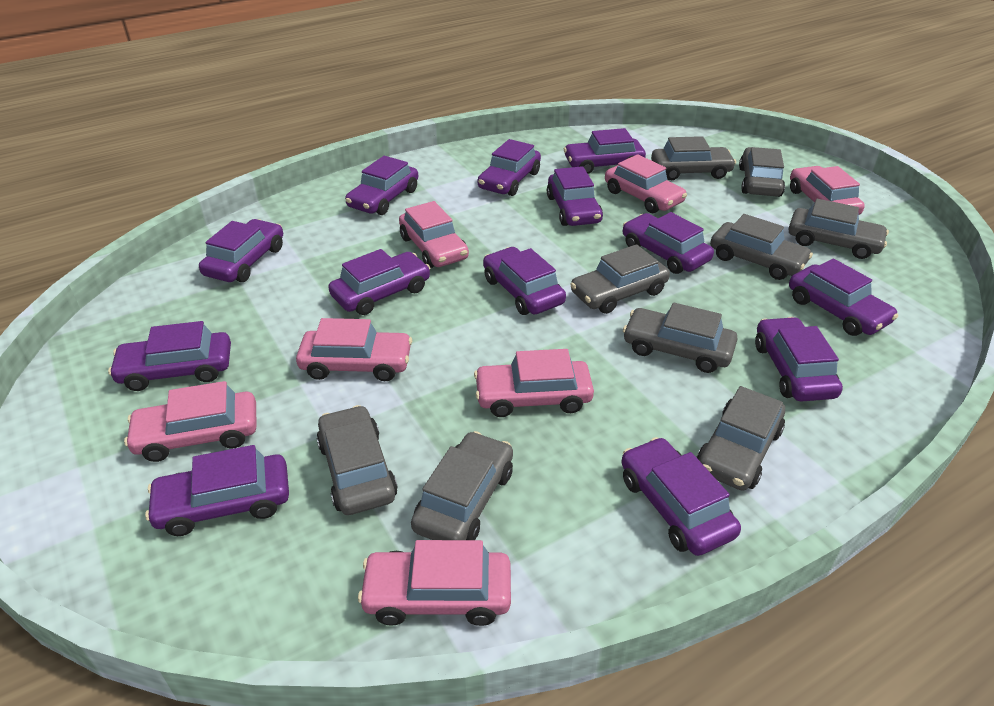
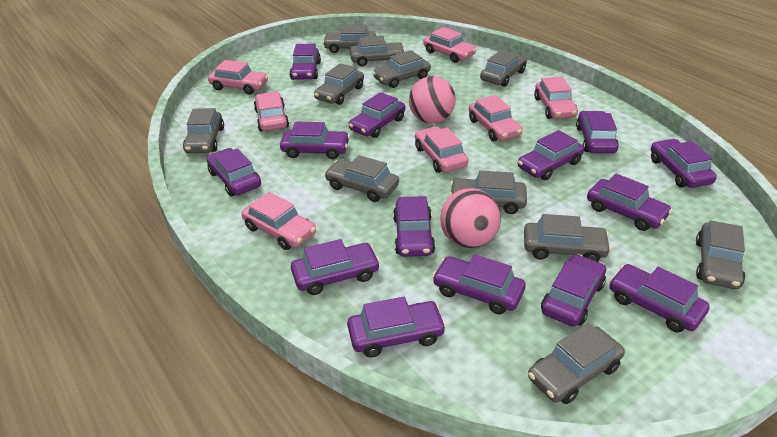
grey car: [316,405,398,515] [411,431,513,540] [570,244,670,314] [623,303,738,373] [651,136,736,180] [696,386,785,491] [710,214,813,280] [739,147,785,197] [788,199,889,259] = 9 -> [183,108,224,153] [314,63,364,105] [323,25,376,53] [325,155,399,202] [350,36,406,66] [373,50,431,88] [449,171,527,214] [480,50,527,87] [524,214,611,262] [528,323,625,404] [696,221,745,289] = 11
pink ball: none = 0 -> [409,76,456,124] [440,188,501,248] = 2
purple car: [108,321,231,391] [145,445,289,536] [199,219,283,282] [328,249,430,315] [345,156,418,215] [477,139,541,196] [483,247,566,315] [547,166,603,226] [564,128,646,174] [621,437,741,556] [623,212,714,274] [755,317,843,402] [789,258,898,336] = 13 -> [207,148,261,196] [280,121,350,159] [289,44,321,80] [291,239,380,295] [347,297,446,358] [349,92,405,138] [393,196,435,257] [432,254,526,314] [518,130,584,180] [541,254,606,327] [576,111,619,153] [587,173,672,231] [609,264,710,332] [651,139,717,188] = 14

